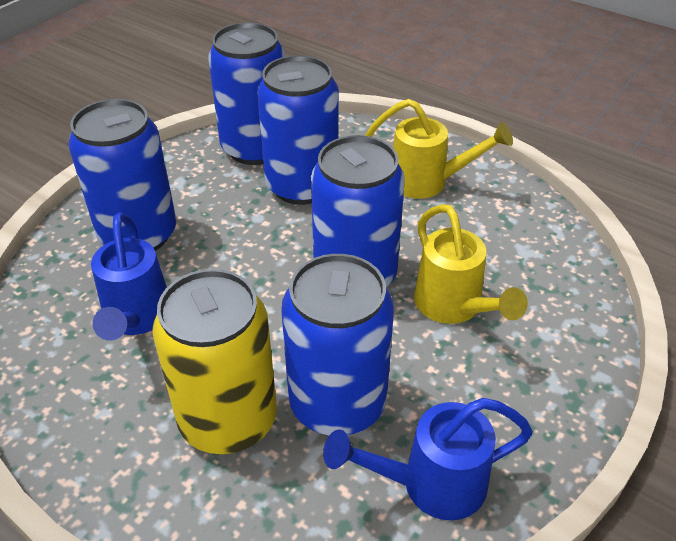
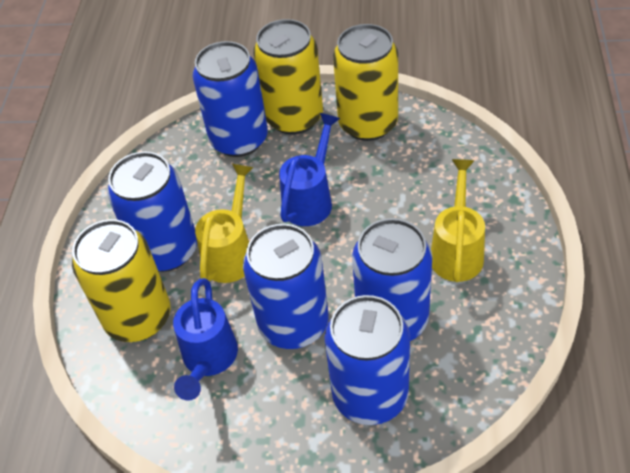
yellow can: [152,269,277,454] = 1 -> [72,219,170,342] [253,19,323,135] [333,24,398,141] = 3

